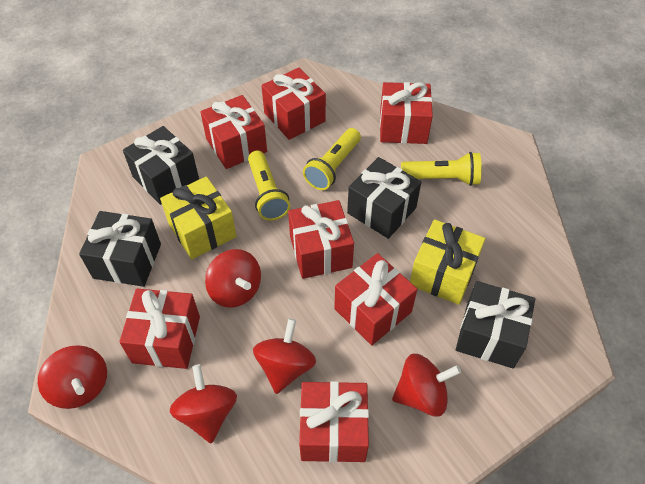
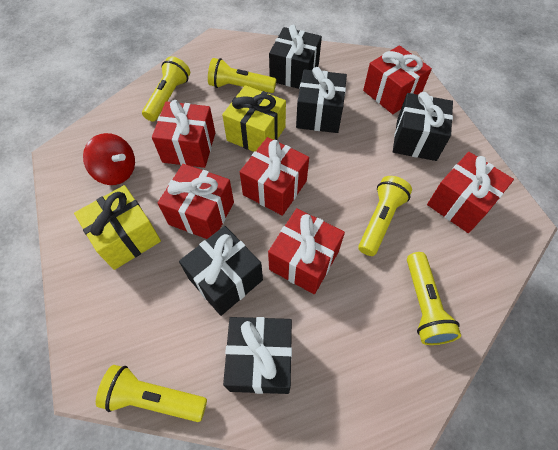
black gift: [79,211,161,287] [123,126,199,205] [347,157,421,239] [456,281,535,368] = 4 -> [179,226,263,316] [223,317,292,394] [269,25,322,89] [296,67,347,133] [393,92,453,161] = 5
red gift: [119,289,200,369] [200,95,267,169] [261,68,326,140] [288,200,354,279] [299,381,369,462] [334,253,417,345] [380,82,433,144] = 7 -> [152,100,215,168] [157,164,234,239] [240,137,309,216] [268,208,345,294] [363,45,432,114] [427,152,514,233] = 6
red spinning top: [38,345,107,409] [170,364,237,444] [205,249,261,308] [253,319,316,394] [392,354,461,416] = 5 -> [83,133,135,185] = 1
yellow flashlight: [248,151,290,221] [303,128,361,190] [401,152,482,186] = 3 -> [96,365,207,422] [142,56,190,122] [208,58,276,93] [358,176,412,256] [407,252,461,345] = 5

